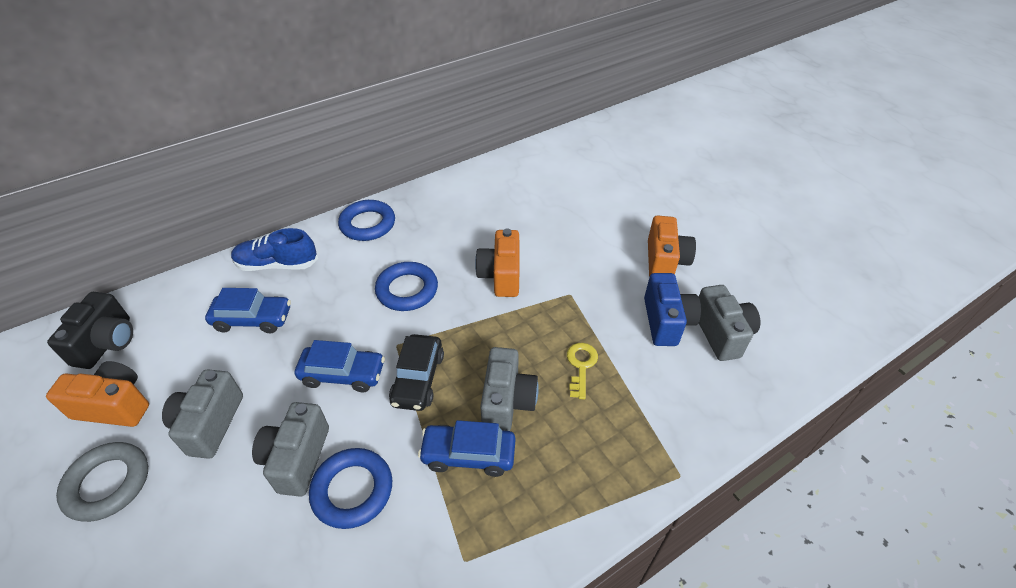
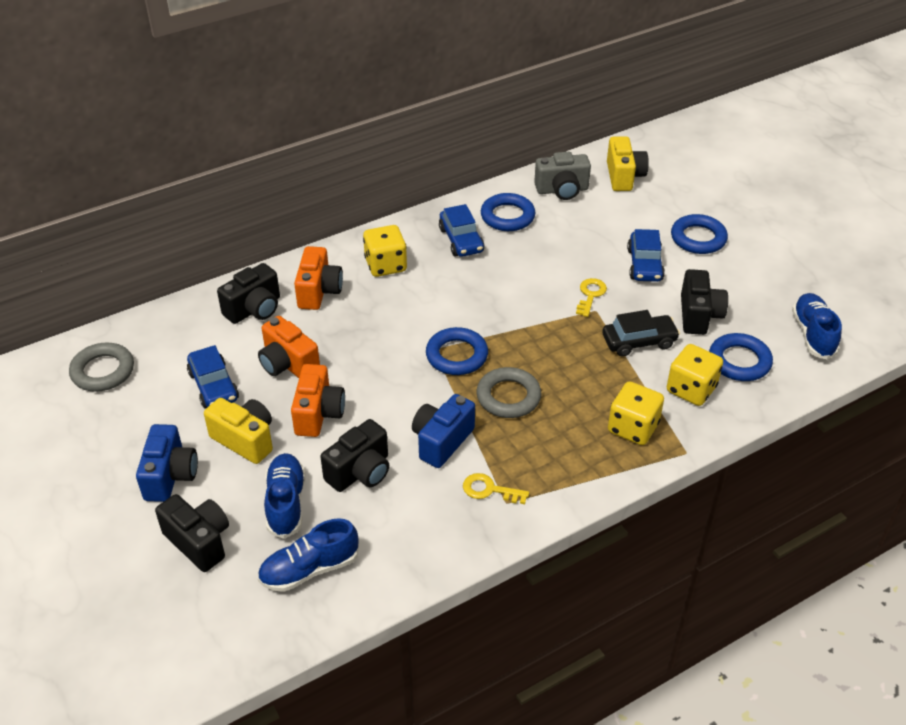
black camera: [47,292,133,369] = 1 -> [155,494,229,572] [217,263,280,324] [321,419,389,492] [681,269,728,335] = 4
blue camera: [644,273,701,346] = 1 -> [136,424,198,502] [412,394,475,468] = 2
blue ring: [309,448,392,529] [338,200,395,241] [375,262,438,311] = 3 -> [426,327,488,375] [481,193,535,231] [671,214,728,254] [709,333,773,381] = 4
blue shoe: [231,228,318,271] = 1 -> [258,518,359,592] [264,453,305,539] [792,293,842,360] = 3
grey camera: [162,369,243,459] [252,402,329,497] [480,347,539,431] [699,285,761,361] = 4 -> [534,152,591,200] = 1
grey ring: [56,442,148,522] = 1 -> [69,342,134,392] [477,367,541,418] = 2
yellow camera: none = 0 -> [204,398,273,464] [607,136,649,191] = 2
yellow dice: none = 0 -> [363,225,407,277] [608,381,664,445] [667,344,723,406] = 3
yellow key: [567,343,598,399] = 1 -> [463,473,529,504] [576,278,607,317] = 2

